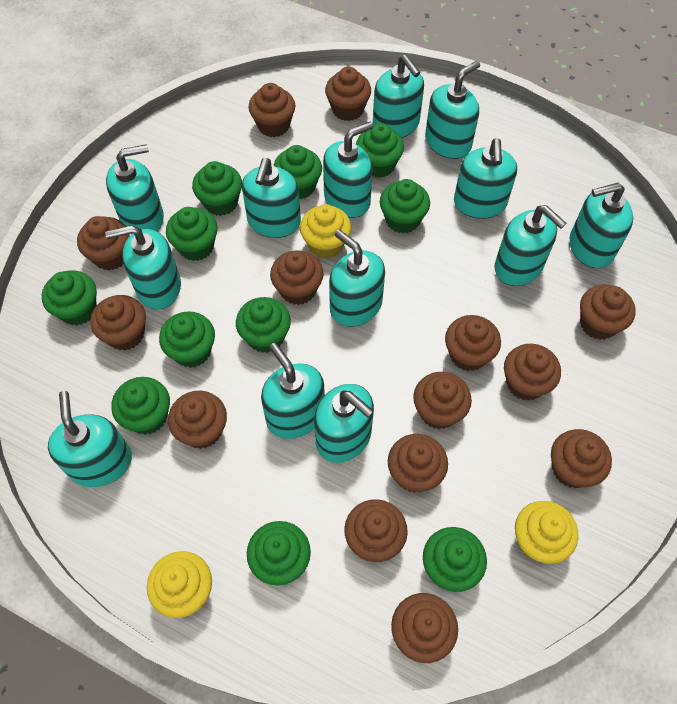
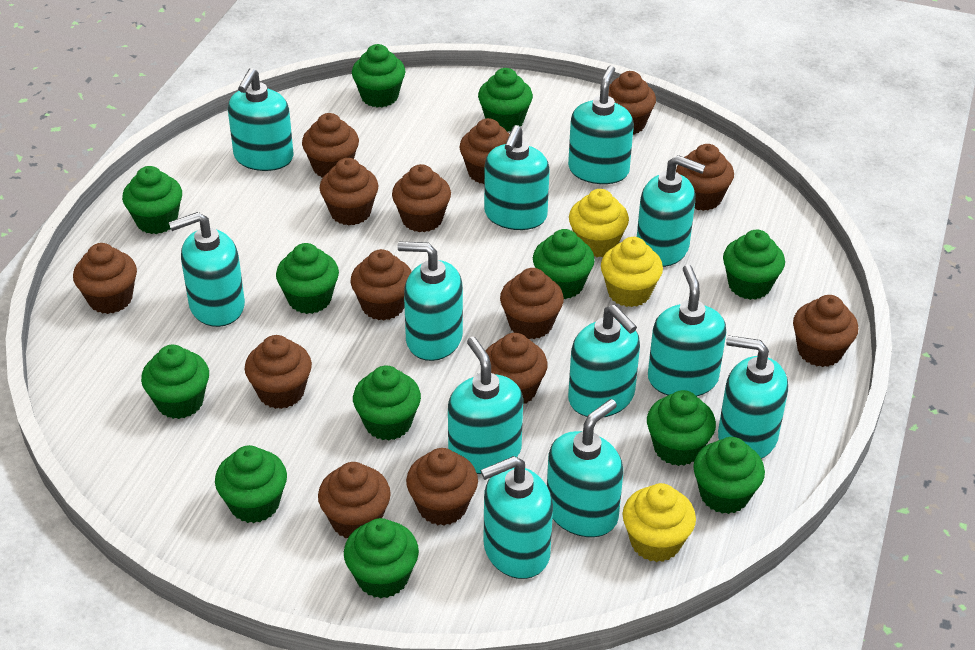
green cupcake: [42,270,97,326] [111,377,170,435] [159,311,215,368] [166,207,218,261] [192,161,242,216] [236,297,291,353] [247,521,311,586] [273,145,322,199] [356,123,404,178] [380,179,430,233] [423,527,487,592] = 11 -> [122,166,182,234] [141,345,209,419] [215,445,287,523] [276,243,339,314] [344,518,419,598] [352,44,406,108] [353,366,421,441] [478,68,533,132] [533,229,595,299] [647,390,716,466] [693,437,765,514] [723,230,785,300] = 12
turquoise soap dispenser: [48,391,132,487] [105,225,181,309] [106,144,164,234] [242,158,301,238] [261,343,325,439] [314,384,374,463] [323,122,373,218] [329,230,385,327] [373,55,424,138] [425,61,480,159] [454,138,517,219] [495,205,566,286] [569,182,633,268] = 13 -> [169,212,245,327] [228,68,293,171] [397,242,463,361] [448,337,523,474] [480,456,553,579] [484,125,550,230] [547,399,623,537] [568,65,634,184] [568,305,640,417] [637,155,705,267] [648,264,726,397] [718,335,788,459] = 12

